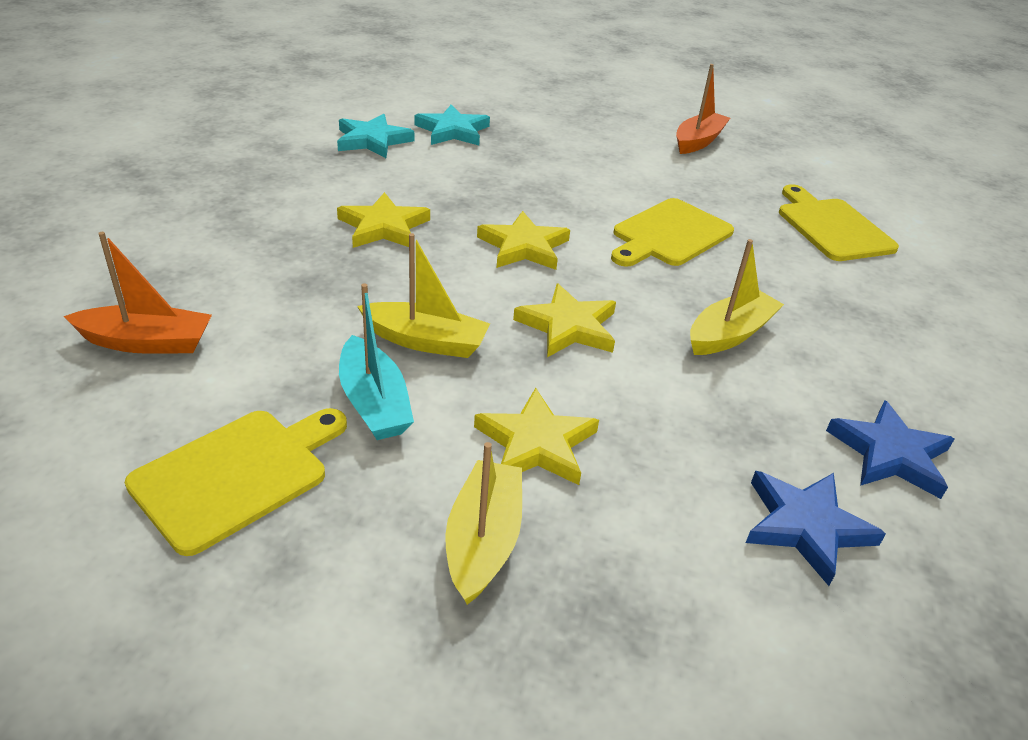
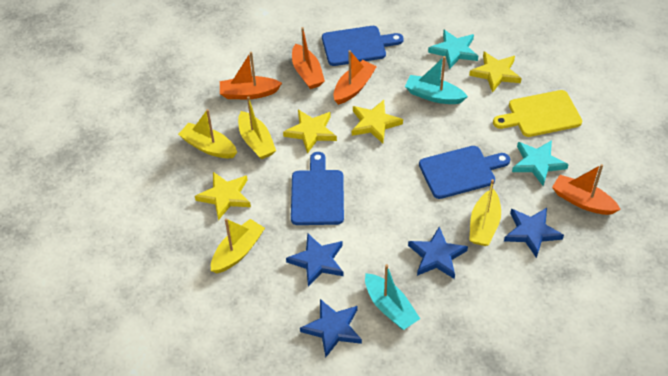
blue cutting board: none = 0 -> [291,152,344,225] [322,26,403,66] [419,146,510,199] = 3
blue star: [746,471,886,586] [826,400,954,499] = 2 -> [286,234,343,287] [300,299,362,357] [408,227,468,279] [504,208,564,258] = 4
orange boat: [64,232,212,354] [676,64,730,154] = 2 -> [220,52,282,99] [292,27,325,89] [333,50,377,105] [552,164,621,215] = 4
turquoise boat: [339,283,414,440] = 1 -> [365,264,420,330] [405,56,468,104] = 2
yellow boat: [357,233,490,358] [445,442,522,605] [690,239,784,355] = 3 -> [178,109,237,158] [211,218,265,273] [238,96,276,159] [469,179,501,246] = 4
yellow cutting board: [125,408,347,556] [611,198,734,267] [779,184,899,261] = 3 -> [493,90,582,137] = 1

